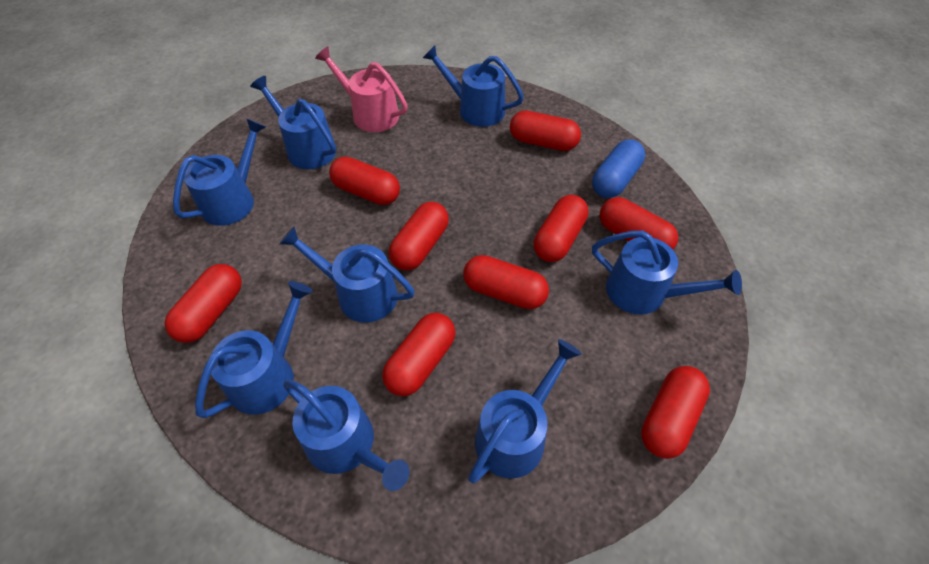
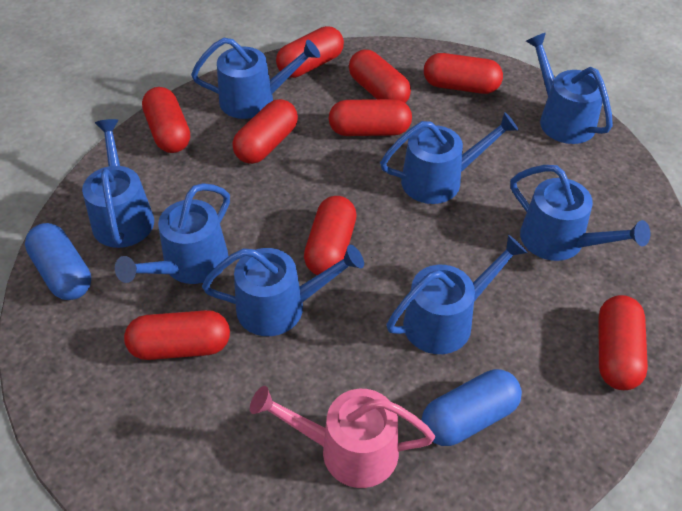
blue capsule: [592,139,645,198] = 1 -> [25,223,91,300] [422,369,522,446] = 2

